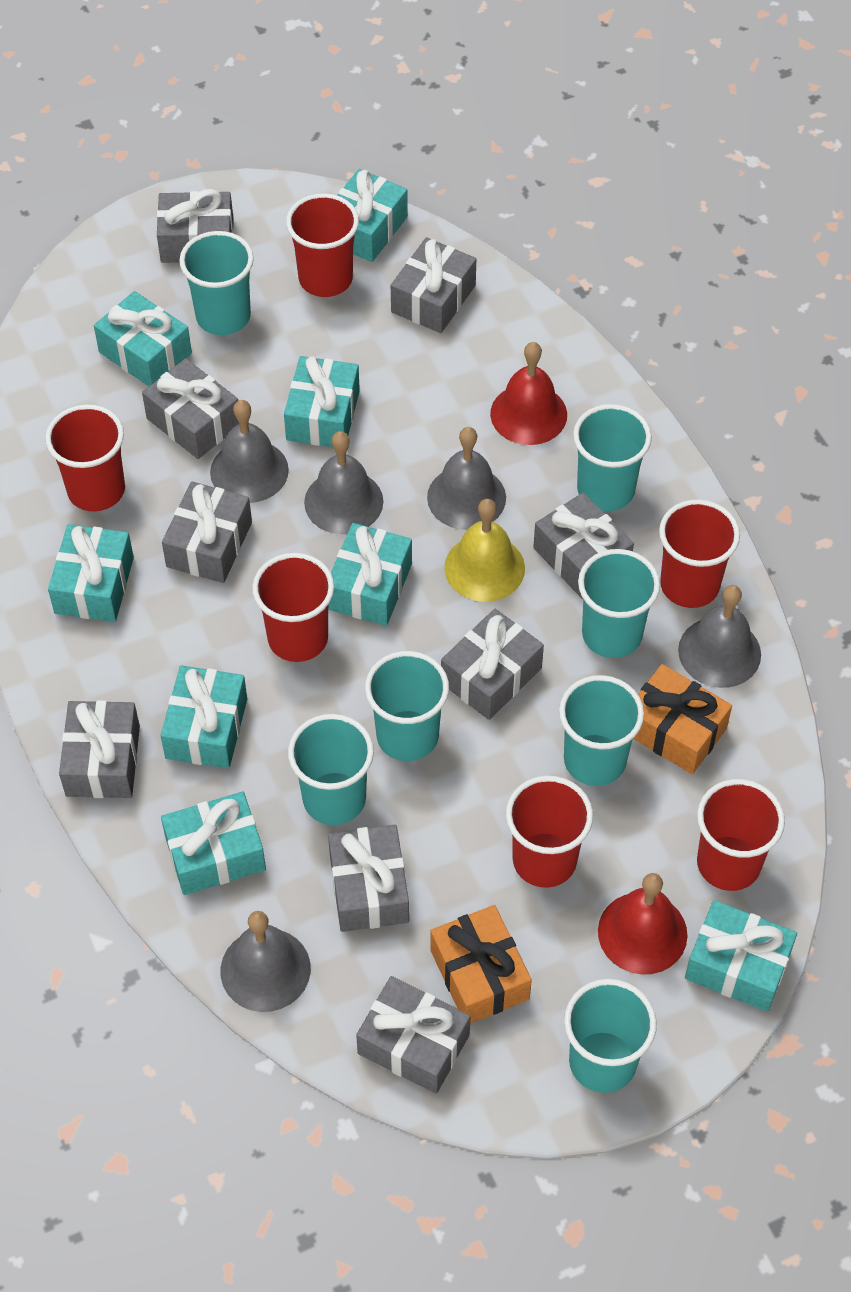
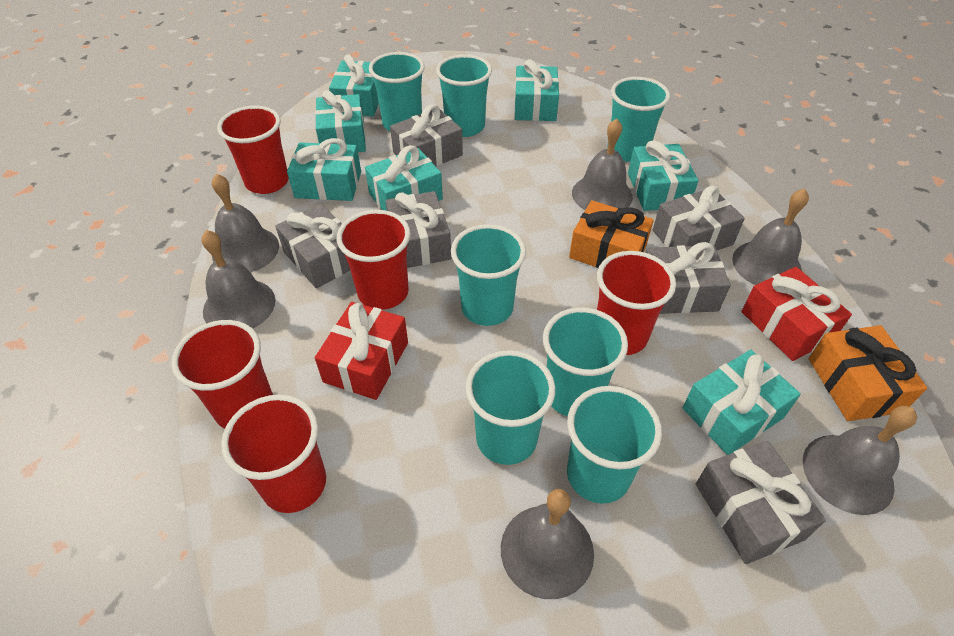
grey bell: [210,400,289,503] [221,911,311,1012] [304,431,383,534] [427,427,506,530] [678,585,761,688] = 5 -> [202,230,275,328] [212,174,279,272] [501,489,594,599] [572,119,633,210] [732,188,809,285] [803,406,917,515] = 6
grey gift: [59,700,140,798] [142,358,239,459] [157,189,234,263] [162,481,252,583] [328,825,409,932] [356,976,471,1094] [391,237,476,333] [441,609,544,720] [533,492,634,599] = 9 -> [275,204,350,288] [386,191,451,268] [390,104,463,166] [645,242,731,314] [653,186,745,250] [696,441,826,564] = 6
red bell: [490,342,567,445] [598,873,688,974] = 2 -> none = 0
red cup: [45,404,125,512] [252,553,334,662] [286,194,359,297] [506,776,593,888] [659,499,740,608] [697,779,785,891] = 6 -> [171,320,273,429] [217,105,289,194] [221,395,326,513] [337,210,411,310] [597,251,676,355] = 5
red gift: none = 0 -> [315,302,408,400] [741,267,852,361] = 2
turquoise gift: [48,524,134,622] [94,291,192,386] [161,665,247,769] [161,792,266,895] [284,356,360,447] [328,523,412,626] [337,169,408,262] [685,900,797,1012] = 8 -> [287,138,361,201] [315,90,366,152] [329,54,379,116] [365,145,443,211] [514,59,559,121] [628,140,698,211] [683,350,801,455] = 7
yellow bell: [444,499,525,602] = 1 -> none = 0

